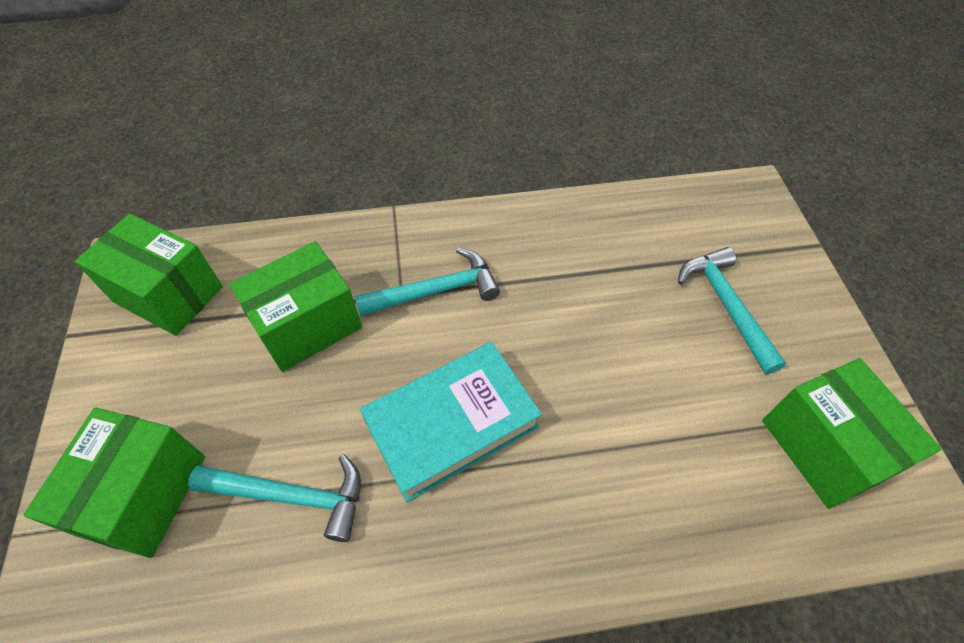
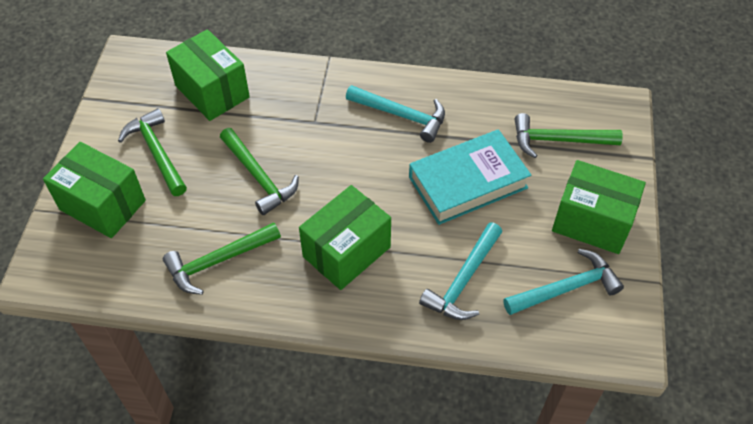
green hammer: none = 0 -> [118,108,187,196] [163,222,281,295] [220,128,299,215] [515,113,623,158] = 4

